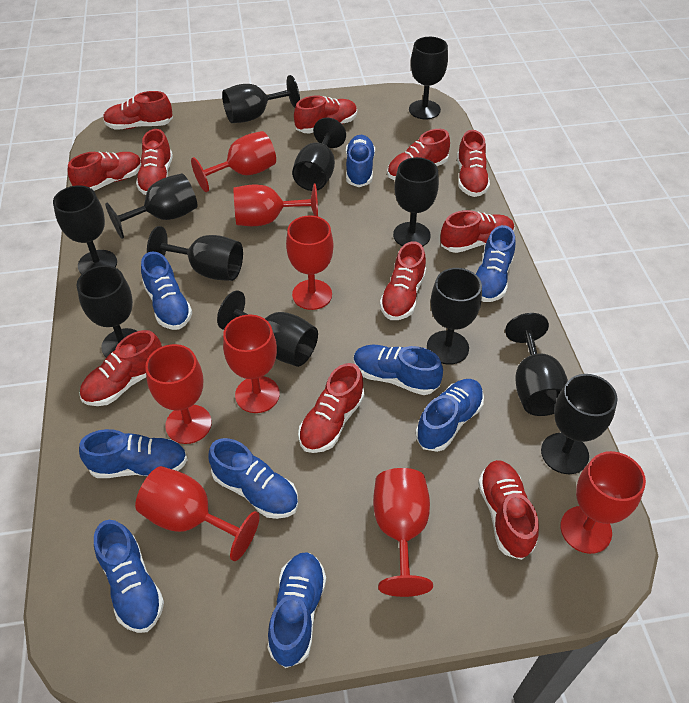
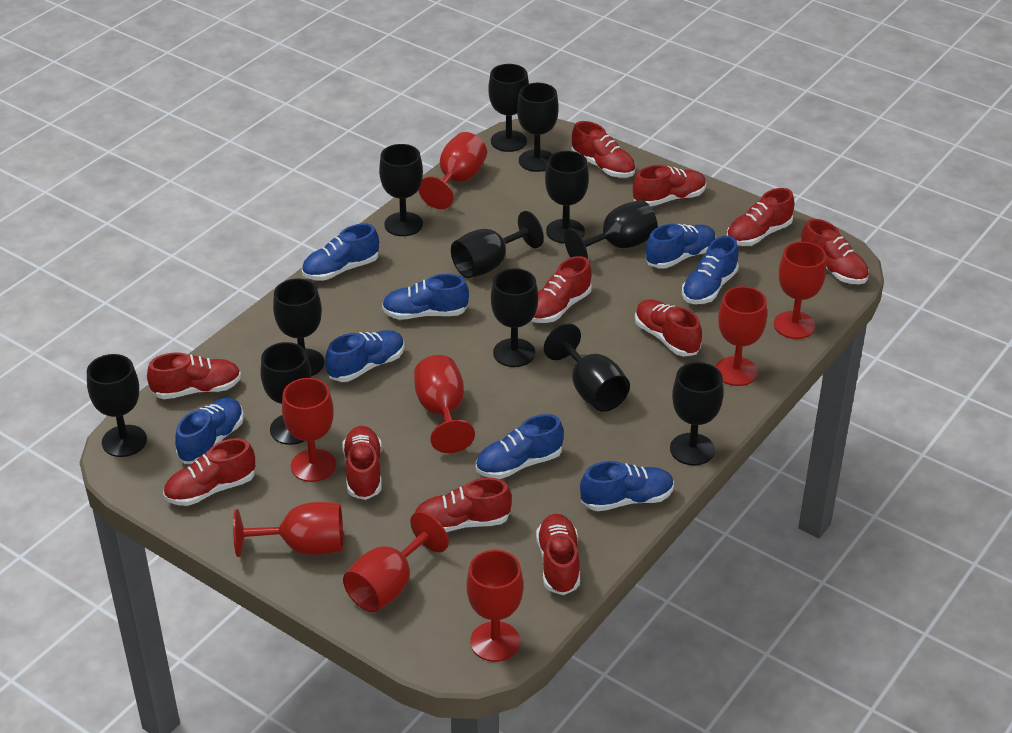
blue shoe: [79,429,188,478] [94,520,164,633] [141,252,192,330] [208,438,298,519] [267,552,326,668] [346,135,375,187] [353,345,443,395] [416,379,484,452] [476,225,516,302] = 9 -> [175,397,244,464] [302,223,379,281] [325,330,405,382] [382,274,469,319] [476,414,564,479] [580,461,674,511] [646,224,716,269] [682,236,739,304] = 8

